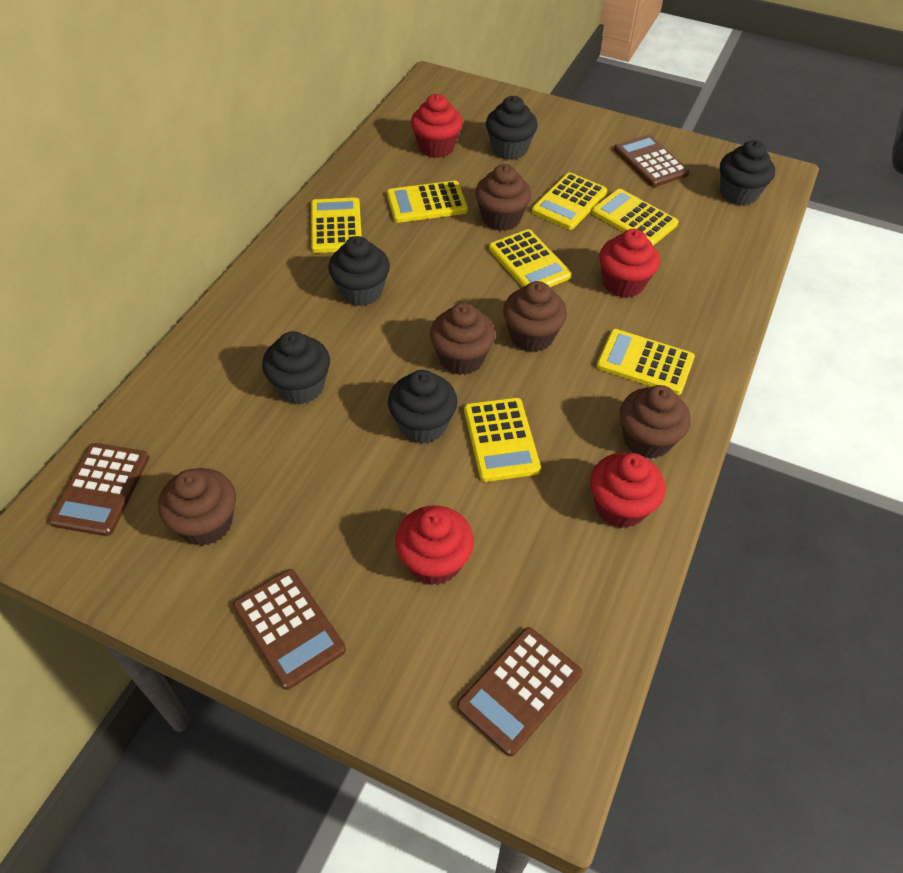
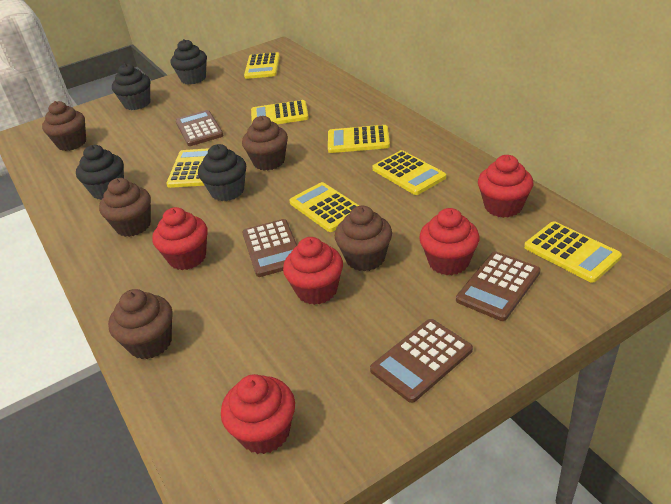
black cupcake: [262,331,330,404] [328,236,390,306] [388,370,458,444] [486,96,538,160] [720,140,775,206] = 5 -> [76,145,124,200] [112,63,150,110] [171,39,207,84] [198,144,246,201] = 4
red cupcake: [395,506,474,585] [411,94,463,158] [590,452,665,528] [599,229,660,298] = 4 -> [152,207,208,270] [221,374,295,454] [283,237,343,305] [419,208,479,275] [478,155,533,218] = 5

